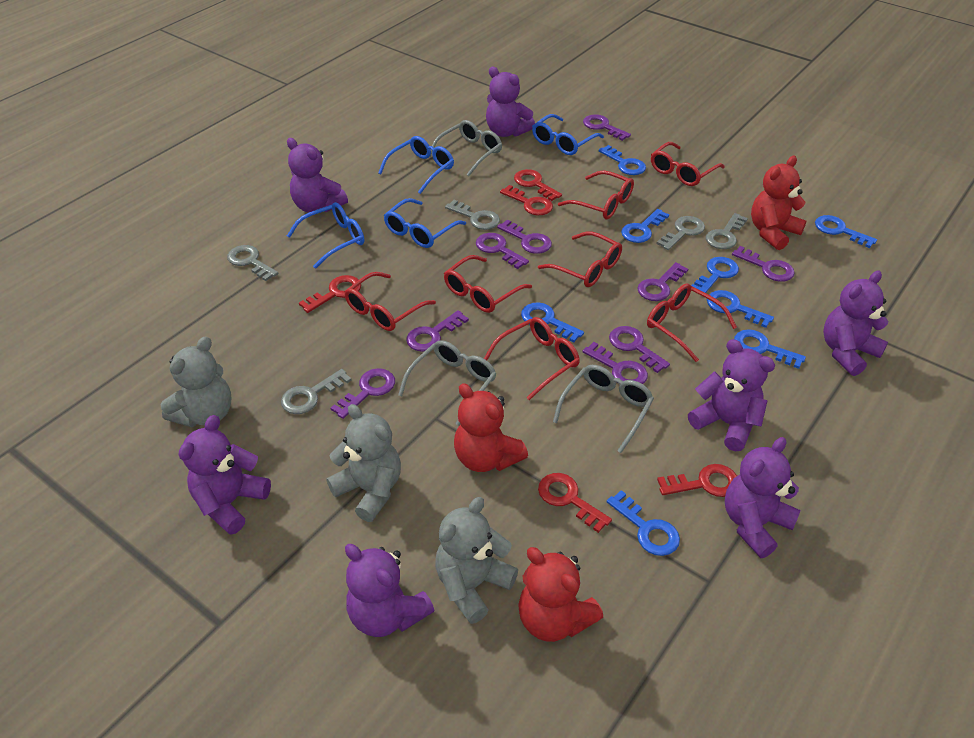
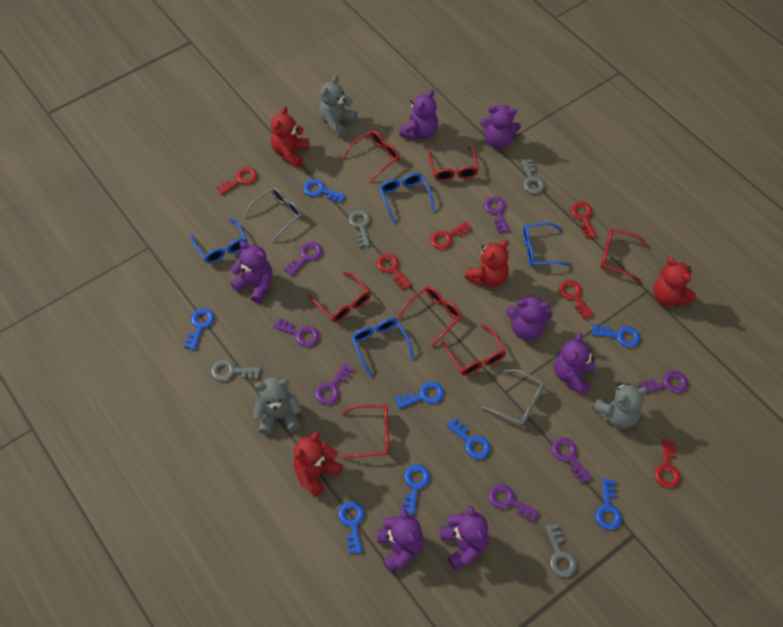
grey glasses: [398,340,496,426] [430,120,502,176] [553,365,654,453] = 3 -> [244,187,302,243] [481,369,545,426] = 2
grey key: [227,245,278,281] [281,369,352,414] [445,200,500,230] [656,216,705,250] [706,213,748,249] = 5 -> [211,360,260,381] [348,210,370,247] [522,159,545,194] [545,523,577,577] = 4
purple key: [331,368,395,419] [406,310,469,352] [476,233,529,269] [497,219,552,254] [582,342,648,384] [583,114,631,141] [609,326,670,373] [637,262,688,301] [732,246,795,282] = 9 -> [273,318,319,347] [284,242,322,276] [315,363,354,404] [484,197,510,233] [488,484,539,522] [552,438,592,484] [638,371,688,393] = 7
red key: [299,275,361,313] [500,185,553,215] [514,169,562,201] [538,473,612,533] [657,464,737,497] = 5 -> [216,167,257,195] [376,254,412,290] [430,221,472,249] [559,280,594,319] [571,202,597,239] [655,439,680,488] = 6
red teddy bear: [454,383,528,472] [518,547,603,642] [751,156,806,250] = 3 -> [271,106,309,168] [294,432,343,497] [465,240,509,287] [653,257,696,306] = 4

